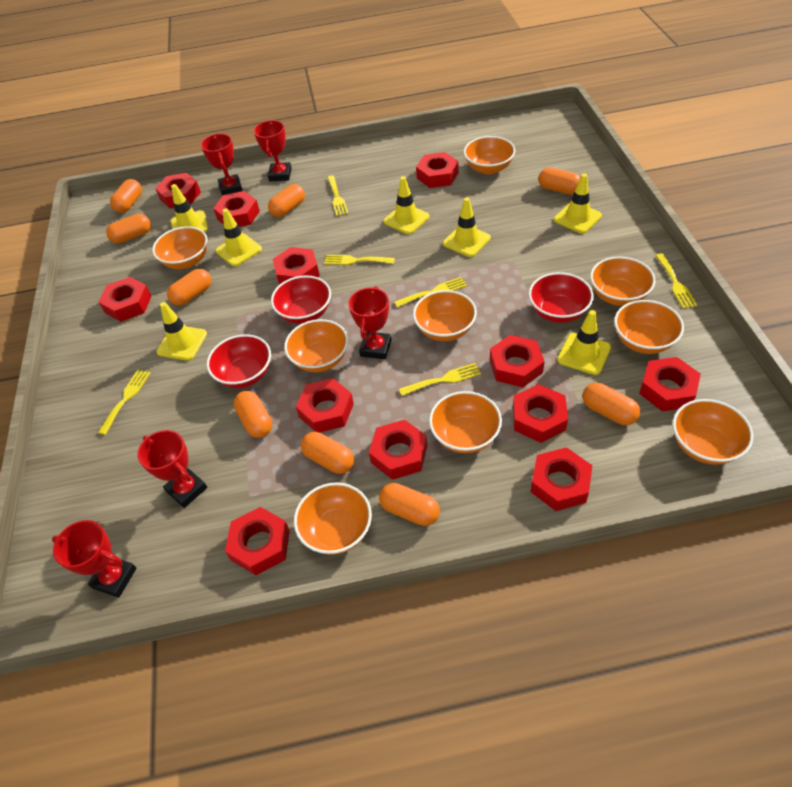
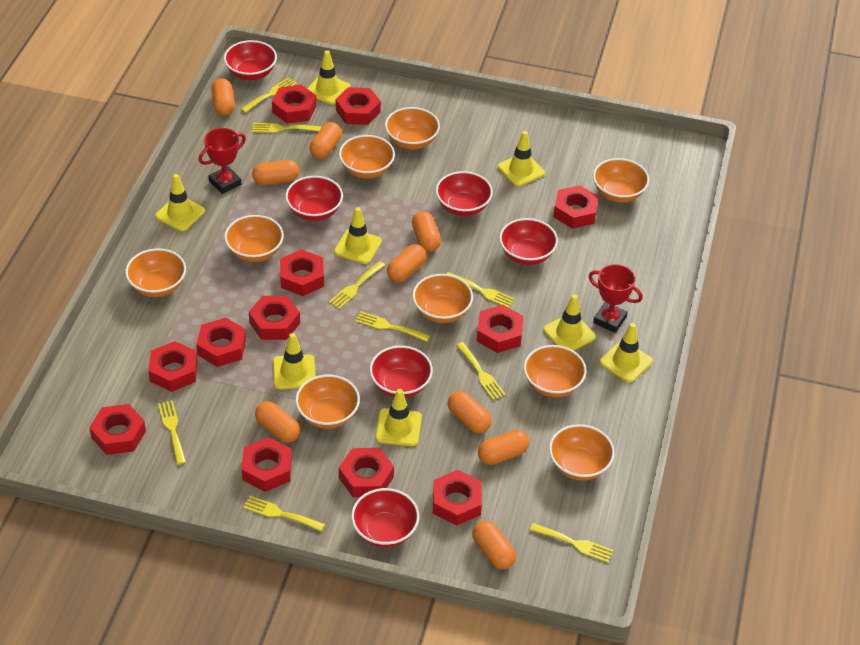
red bowl: [207,334,271,388] [271,275,331,324] [529,272,594,323] = 3 -> [224,40,277,80] [285,176,343,221] [351,488,419,547] [370,346,433,398] [436,171,493,216] [499,218,558,265] = 6
red trophy: [52,520,137,598] [137,430,207,508] [201,134,243,196] [254,120,292,181] [348,286,391,359] = 5 -> [199,128,246,194] [588,264,643,333] = 2
yellow fork: [98,370,151,435] [324,255,395,265] [327,175,349,216] [394,277,467,307] [399,363,481,396] [655,253,697,309] = 6 -> [158,400,186,465] [241,77,297,113] [243,496,325,532] [252,123,321,133] [329,261,385,309] [355,311,430,342] [446,272,515,308] [456,342,506,400] [530,523,614,563] = 9
yellow traffic cone: [156,302,207,361] [171,184,208,232] [216,209,262,266] [384,176,430,234] [443,197,491,257] [554,173,602,233] [557,310,611,375] = 7 -> [155,174,205,231] [273,333,316,389] [307,50,350,105] [334,207,382,264] [376,389,422,446] [498,131,545,187] [543,294,596,351] [600,323,653,383] = 8

